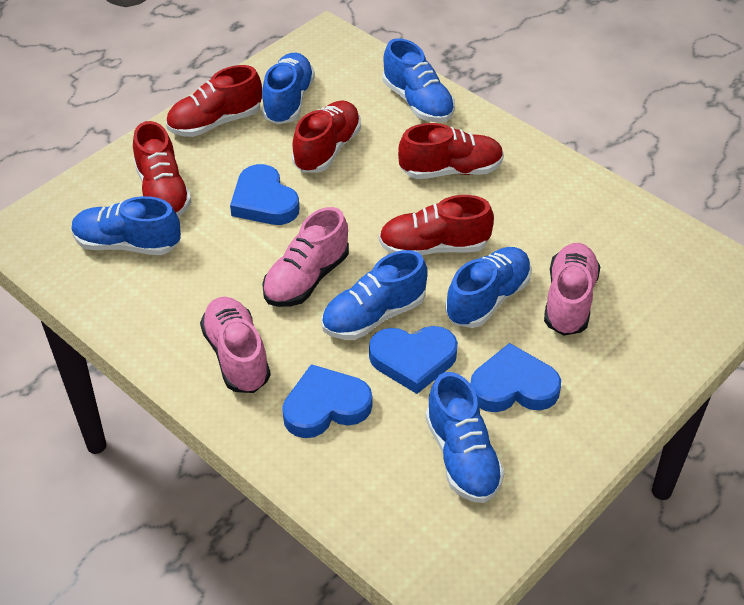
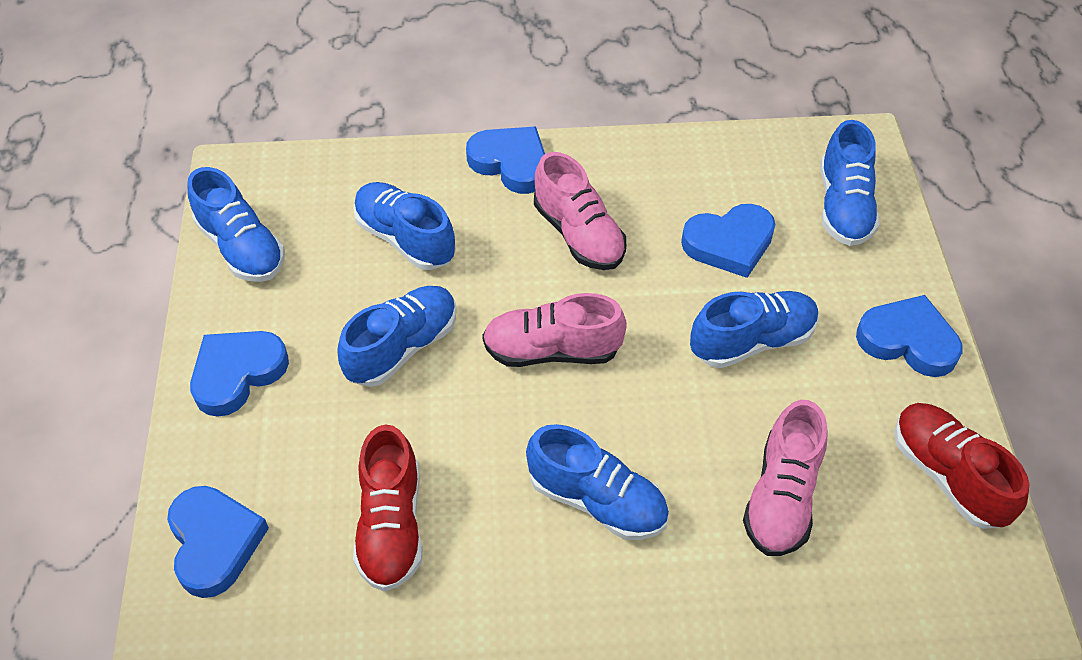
blue heart: [230,164,299,225] [282,364,372,438] [369,326,458,394] [470,343,561,412] = 4 -> [167,486,269,598] [190,331,289,417] [466,126,545,194] [681,204,775,278] [856,295,963,377] = 5
red shoe: [133,121,192,217] [166,65,262,137] [292,101,361,173] [379,195,494,255] [398,123,504,179] = 5 -> [353,425,423,592] [894,403,1029,529] = 2

